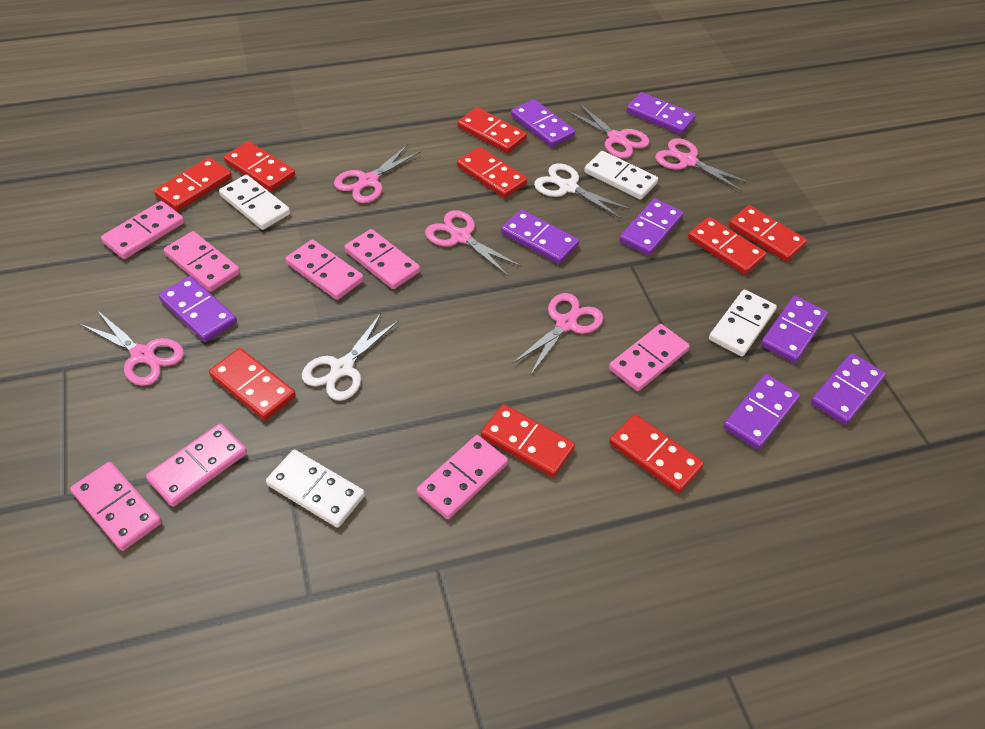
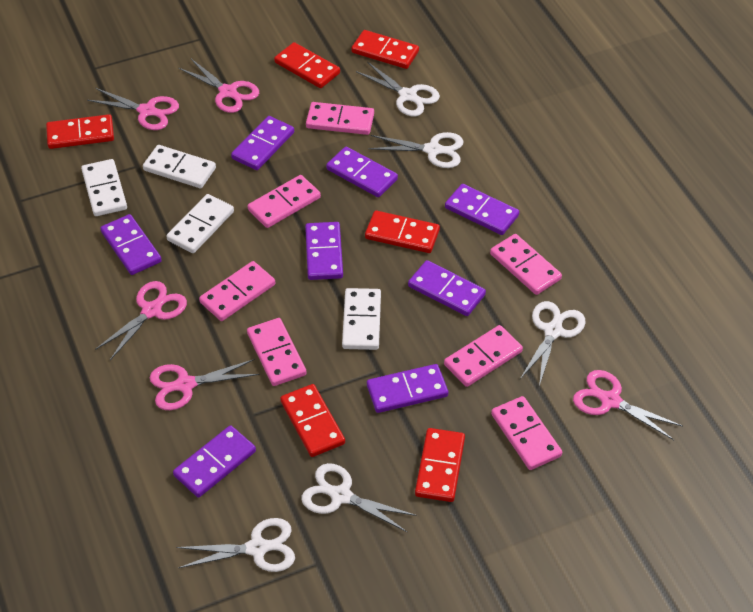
pink domino: [70,462,162,551] [101,201,184,259] [146,424,247,507] [164,231,240,292] [286,240,364,300] [344,229,420,289] [417,435,508,519] [609,324,690,391] = 8 -> [199,261,275,321] [247,318,307,386] [248,175,321,228] [306,102,374,135] [444,325,523,387] [490,234,562,295] [491,396,562,470] = 7
pink scissors: [80,310,184,386] [334,144,421,203] [425,210,521,276] [513,293,603,376] [566,103,650,158] [655,138,750,192] = 6 -> [87,88,179,130] [95,281,187,360] [150,359,259,410] [179,59,259,113] [573,370,682,440] = 5
red domino: [154,157,232,211] [209,348,296,420] [224,141,295,191] [457,147,527,198] [458,107,527,153] [481,404,575,477] [609,414,704,493] [688,217,767,275] [729,205,807,261] = 9 -> [46,114,114,149] [274,42,340,88] [280,384,345,457] [351,30,419,69] [365,210,440,253] [415,428,465,502] = 6
white scissors: [302,313,399,401] [534,163,631,219] = 2 -> [176,518,295,572] [301,463,417,532] [356,62,440,116] [368,132,464,168] [520,301,585,386] = 5

